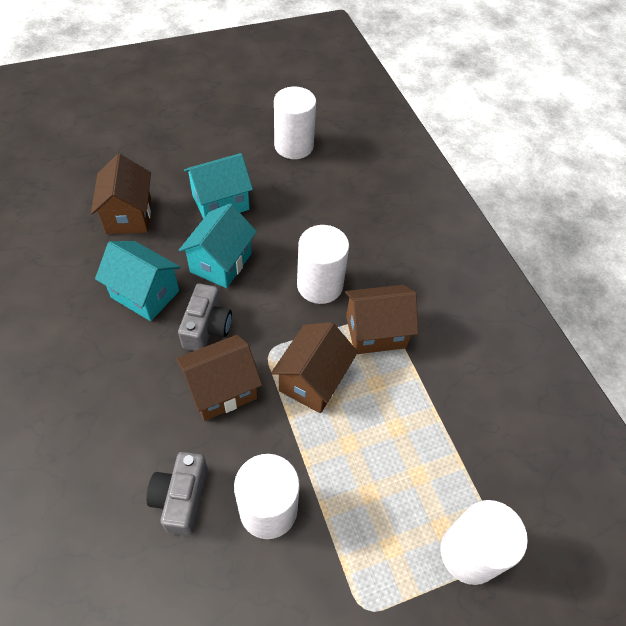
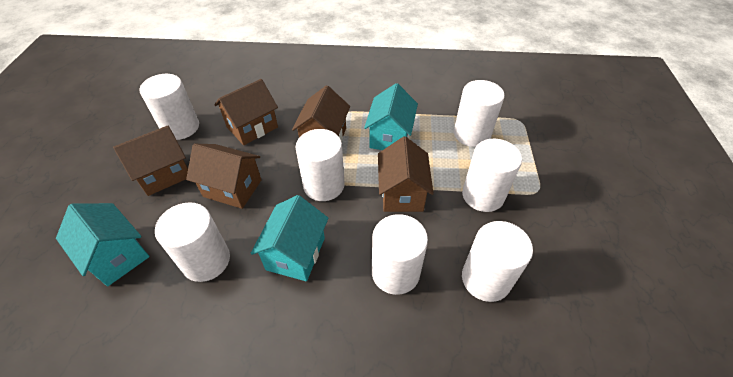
brown house: [91,154,151,234] [176,335,262,421] [271,322,358,413] [345,285,418,354] = 4 -> [113,126,188,196] [186,144,261,209] [214,79,278,145] [292,85,350,142] [378,136,434,212] = 5
grey camera: [146,452,208,536] [178,284,232,351] = 2 -> none = 0
white cylinder: [234,454,300,539] [274,87,316,159] [297,225,349,304] [441,500,528,585] = 4 -> [140,74,199,140] [155,202,230,282] [296,129,345,201] [372,214,428,295] [454,80,505,147] [462,139,522,212] [462,221,533,302] = 7

